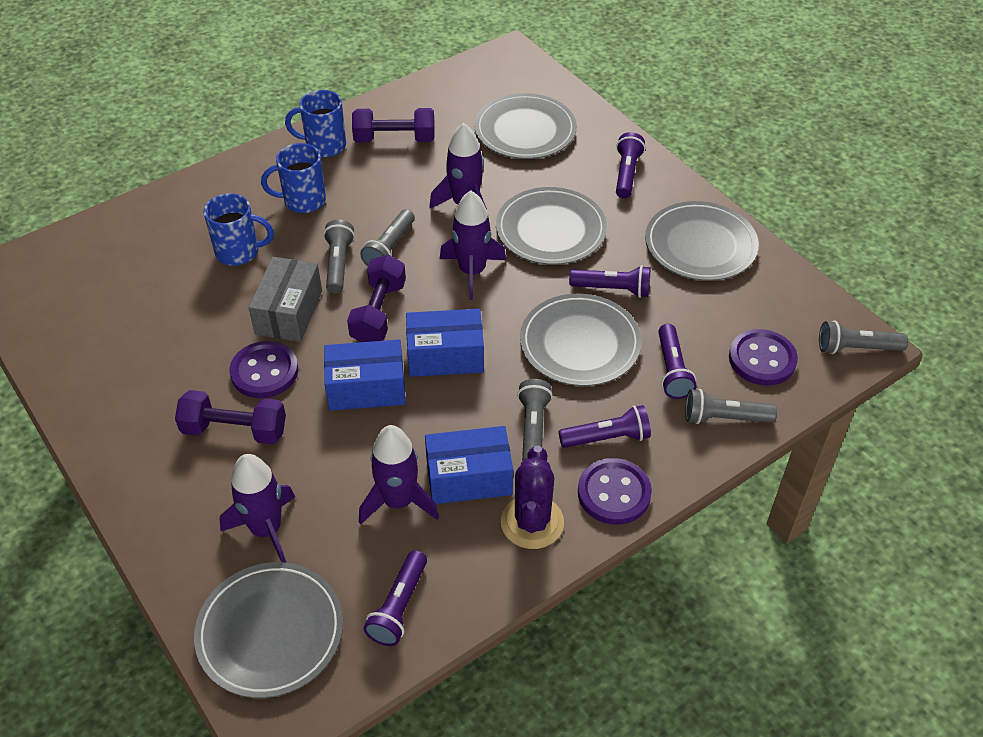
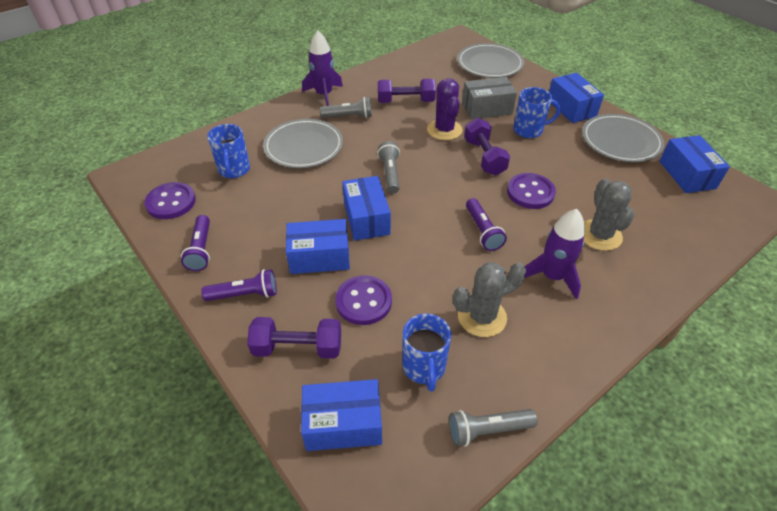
blue box: [324,339,406,411] [406,309,484,377] [425,426,513,504] = 3 -> [286,219,350,274] [301,379,382,451] [342,176,391,241] [549,73,604,123] [659,135,730,193] = 5
grey cactus: none = 0 -> [453,262,526,337] [584,178,634,251] = 2
grey flashlight: [323,220,355,294] [360,209,415,266] [517,379,553,461] [685,389,777,424] [819,321,908,354] = 5 -> [320,97,372,118] [377,141,400,194] [449,409,538,447] = 3
grey plate: [194,562,343,698] [475,93,577,159] [496,187,607,265] [520,294,642,386] [645,201,759,281] = 5 -> [263,119,343,168] [457,43,524,78] [582,114,664,162] = 3
purple flashlight: [364,550,427,646] [559,405,651,448] [569,265,650,298] [616,132,645,198] [658,324,696,399] = 5 -> [181,215,210,271] [201,269,277,301] [466,198,507,251] = 3
purple rocket: [220,454,295,563] [359,425,439,525] [429,123,487,210] [440,191,506,300] = 4 -> [302,30,343,106] [524,209,585,299] = 2

